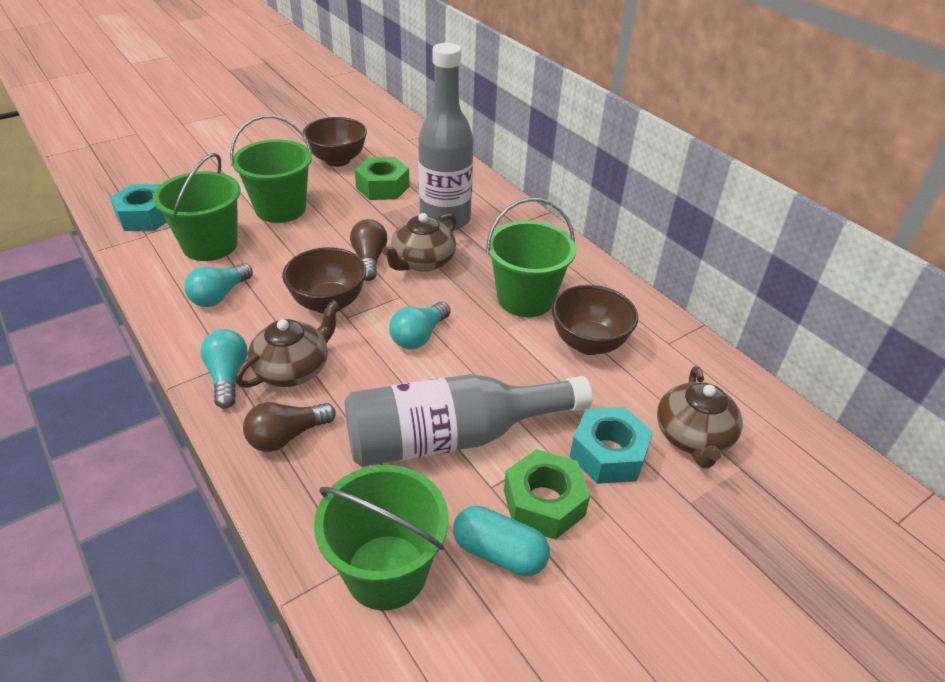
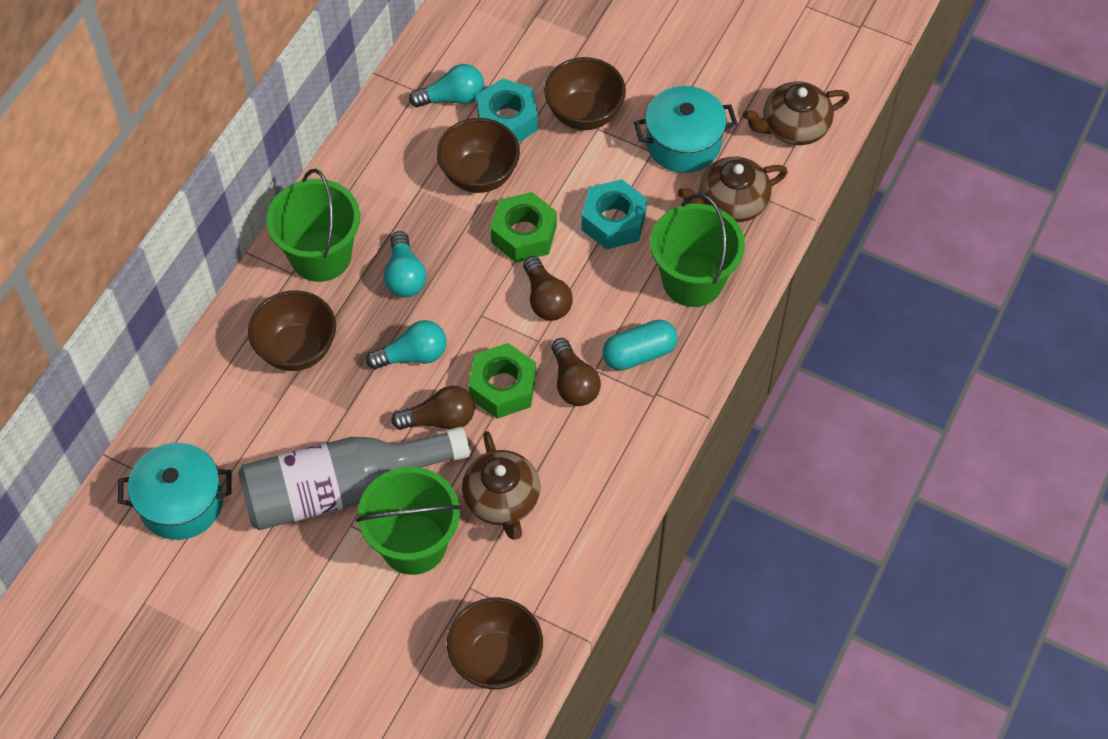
brown bowl: [282,247,366,314] [303,117,367,167] [551,285,638,355] = 3 -> [248,290,336,371] [436,118,520,193] [447,598,543,689] [544,57,626,130] = 4
brown light bulb: [243,402,336,452] [350,219,387,281] = 2 -> [391,386,475,430] [523,256,573,321] [551,338,601,406] = 3
green bucket: [152,153,240,261] [230,115,312,223] [314,465,449,610] [486,198,576,317] = 4 -> [266,169,360,282] [356,467,462,575] [650,194,745,307] = 3
grey bottle: [345,374,592,467] [418,43,474,231] = 2 -> [238,427,470,530] = 1
turquoise pot: none = 0 -> [118,443,232,540] [634,86,737,173] = 2

